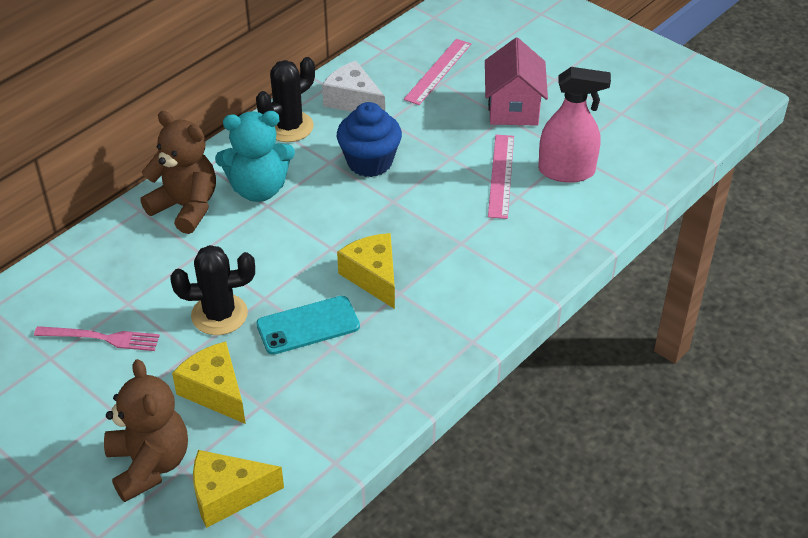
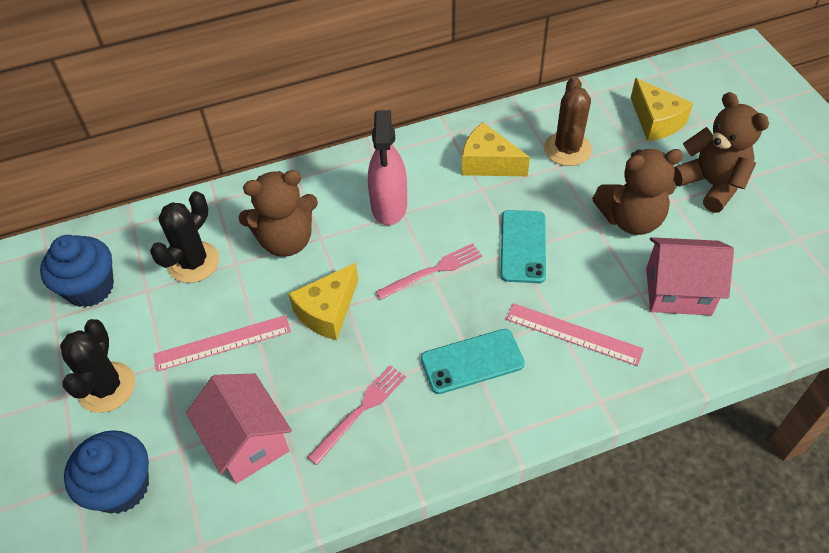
blue cupcake: [337,102,402,177] = 1 -> [40,235,114,307] [64,430,149,514] = 2
brown cactus: none = 0 -> [544,76,592,166] = 1
brown teddy bear: [104,359,188,502] [140,111,216,234] = 2 -> [238,170,318,257] [592,149,683,235] [673,92,769,213] = 3
pink fork: [34,326,160,351] = 1 -> [308,365,406,465] [376,243,482,300] = 2
pink house: [485,38,548,126] = 1 -> [186,374,292,484] [646,237,734,315] = 2
turquoise phone: [256,296,360,355] = 1 -> [421,329,525,394] [500,210,546,283] = 2
turquoise teddy bear: [215,111,295,202] = 1 -> none = 0
white cheese: [322,61,385,112] = 1 -> none = 0

